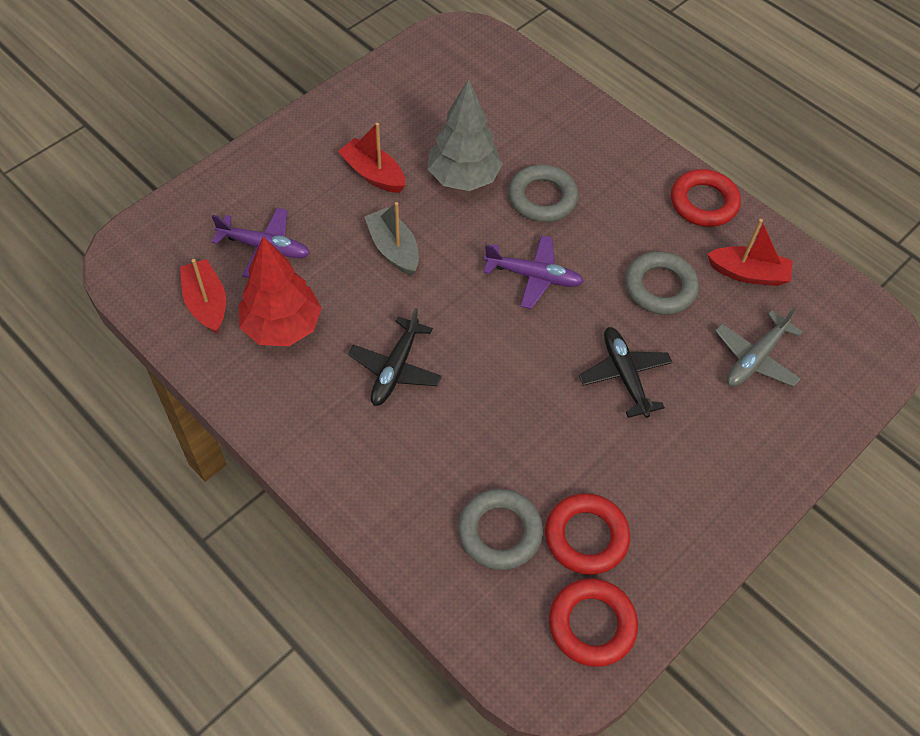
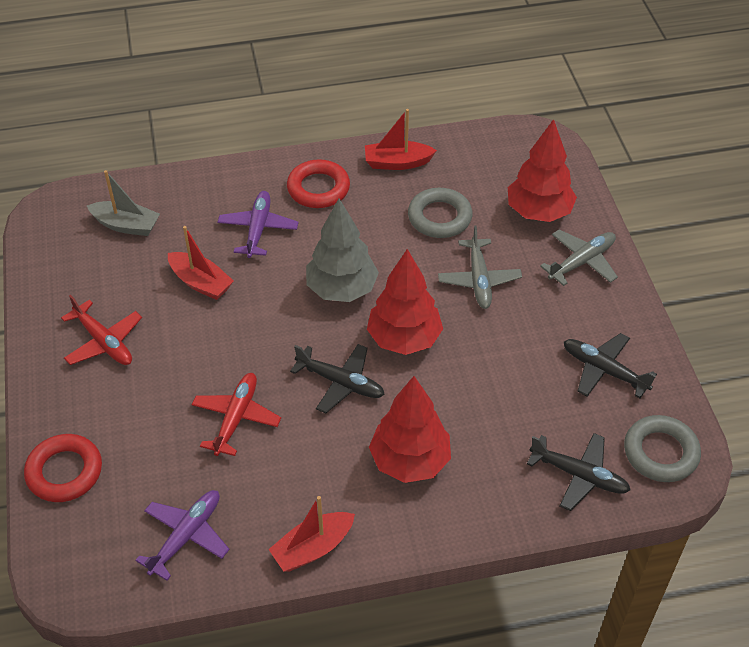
black plane: [348,308,442,406] [579,327,673,418] = 2 -> [290,344,385,413] [527,433,630,511] [564,333,657,398] = 3
grey plane: [715,307,803,387] = 1 -> [438,225,522,309] [540,229,618,286] = 2
grey ring: [458,489,543,570] [508,165,578,222] [625,251,699,315] = 3 -> [408,188,472,238] [624,415,701,482] = 2
red plane: none = 0 -> [61,295,142,365] [191,373,281,456] = 2
red ring: [545,493,630,575] [549,578,638,667] [671,169,741,227] = 3 -> [24,434,102,502] [287,159,350,208] = 2
red tree: [239,236,322,346] = 1 -> [367,249,443,355] [369,376,451,483] [508,119,577,222] = 3

